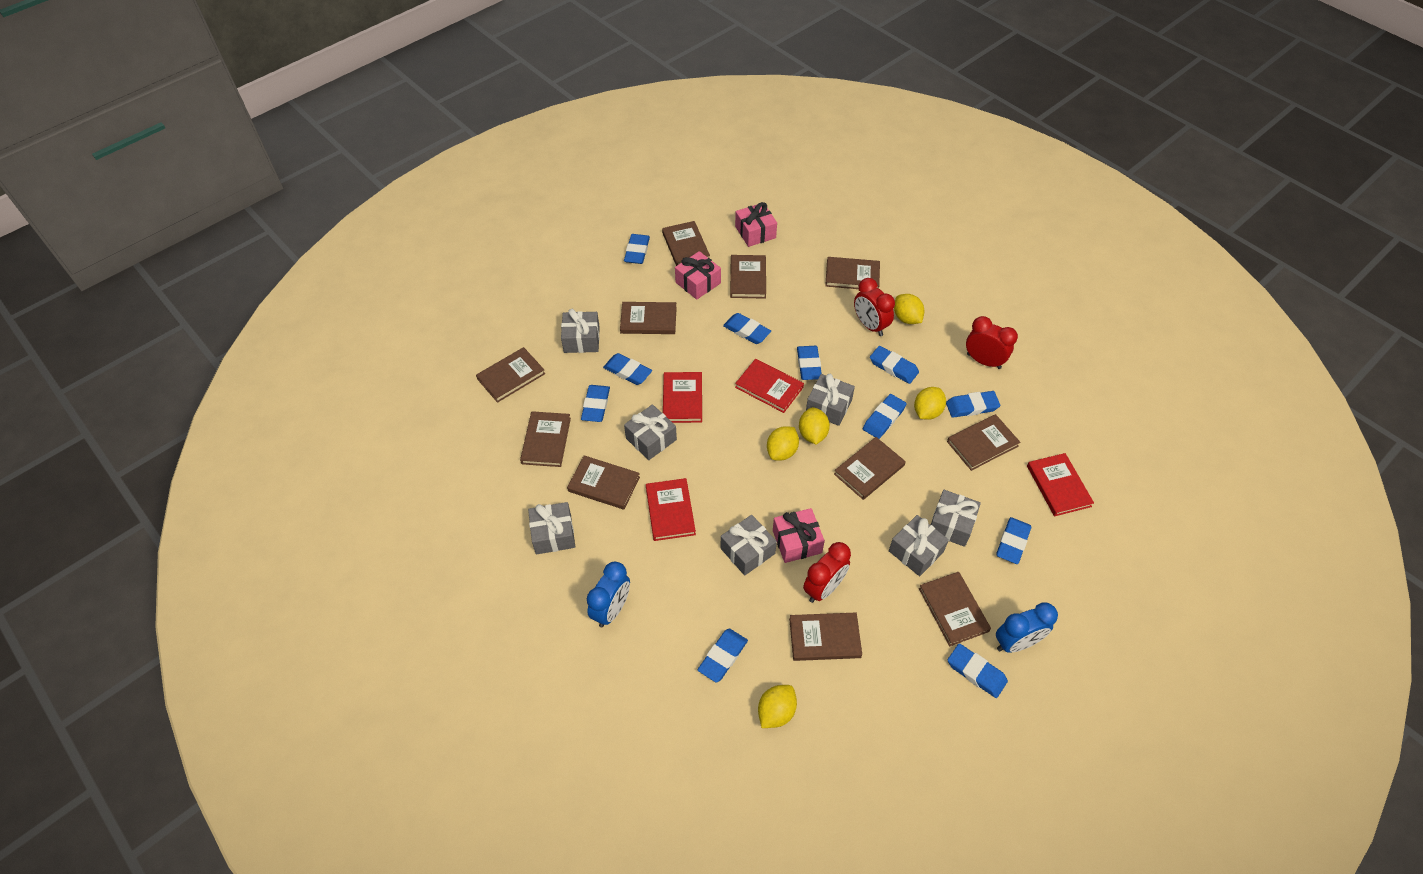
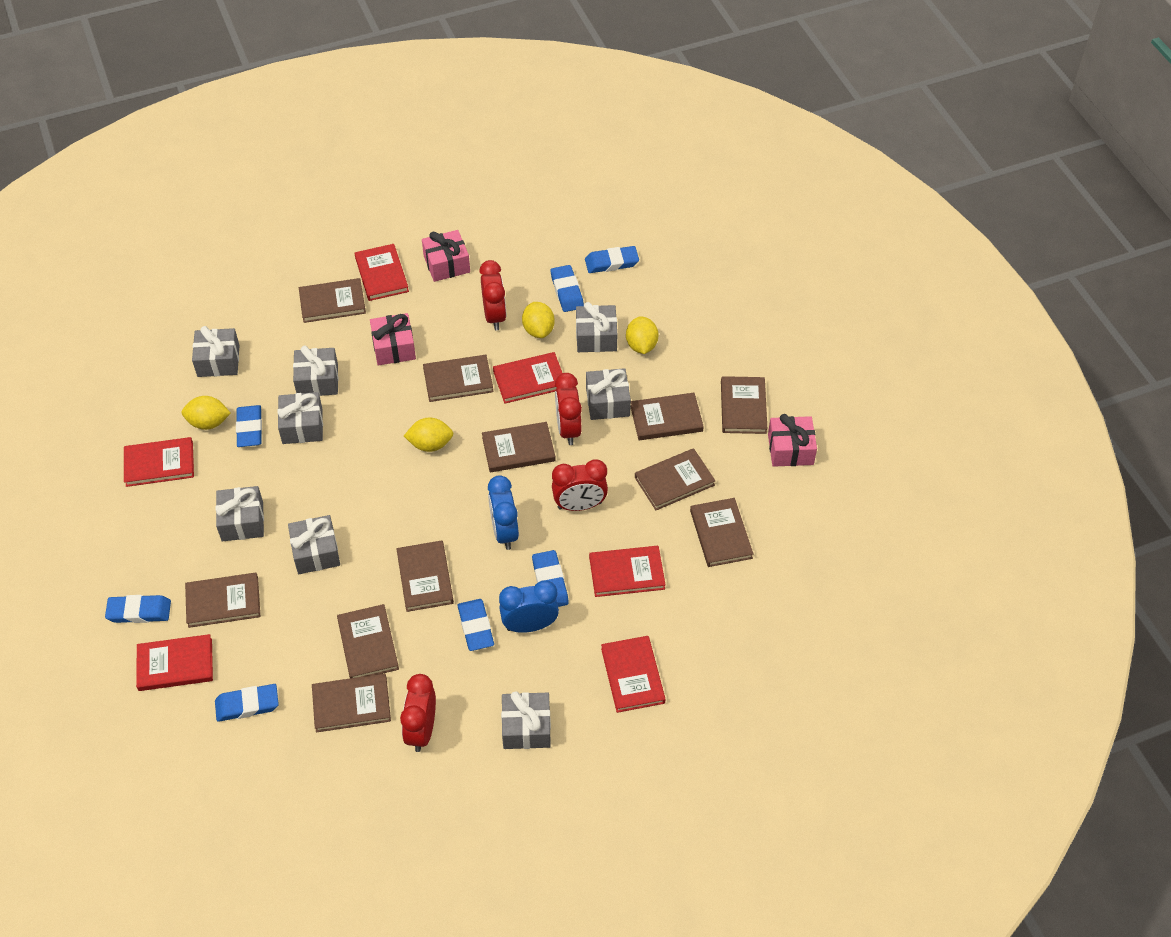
blue eraser: [581,385,610,422] [603,353,652,385] [624,234,650,264] [698,629,748,683] [723,313,771,344] [797,346,822,380] [863,394,907,439] [870,346,919,384] [946,391,1000,418] [948,643,1008,698] [996,517,1031,564] = 11 -> [105,595,171,623] [215,684,279,722] [236,405,262,447] [457,599,494,651] [532,550,569,607] [550,265,584,312] [585,246,639,273] = 7
grey gift: [528,502,575,555] [561,309,600,353] [624,404,677,460] [721,515,777,576] [806,374,855,426] [889,515,949,576] [931,490,981,547] = 7 -> [192,326,240,377] [215,486,264,542] [278,392,323,444] [288,515,340,574] [293,346,338,396] [501,691,551,749] [576,302,617,352] [586,368,631,420] = 8
red book: [646,478,696,541] [663,372,702,423] [735,359,804,413] [1027,453,1094,516] = 4 -> [124,437,194,487] [136,634,213,691] [355,244,409,301] [493,352,562,404] [589,546,666,597] [601,636,665,713] = 6
red clock: [803,542,851,603] [854,278,895,336] [966,316,1018,369] = 3 -> [400,674,436,752] [479,260,506,330] [552,460,608,511] [555,373,582,445] = 4
yellow lemon: [758,685,797,728] [767,426,799,461] [799,407,830,445] [894,294,924,324] [914,387,946,420] = 5 -> [182,396,230,430] [404,417,453,452] [522,302,555,338] [626,316,658,354] = 4

